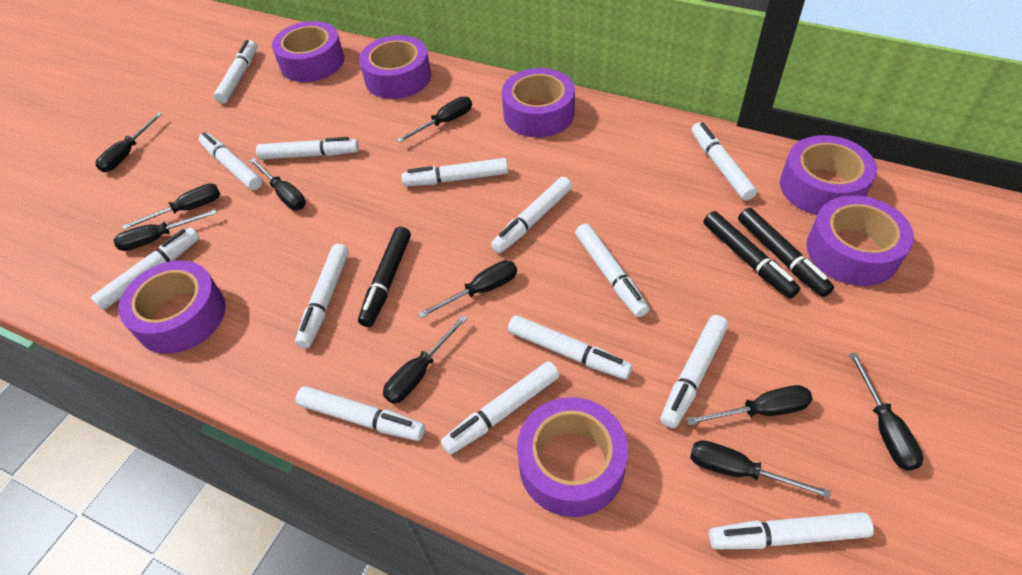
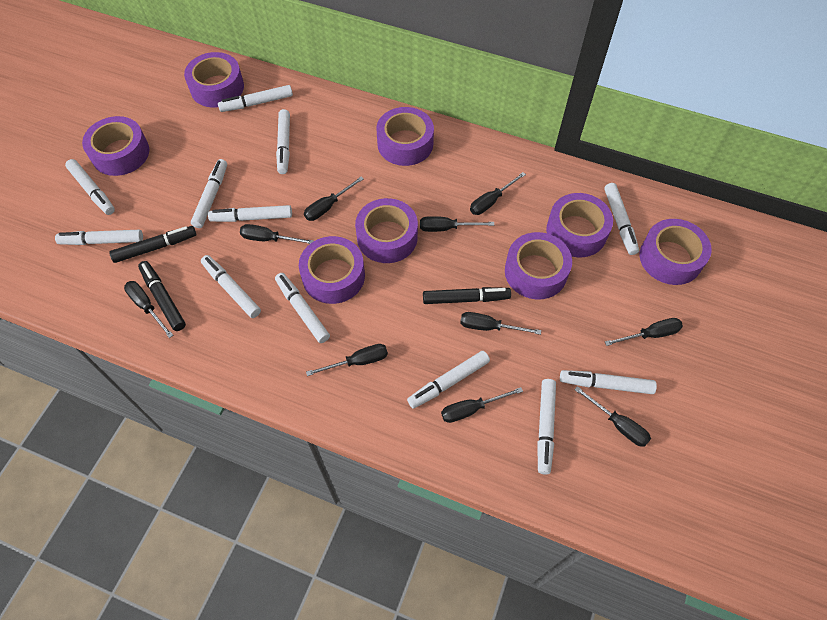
purple tape: [118,260,226,354] [272,21,344,82] [359,35,431,99] [502,68,575,138] [517,397,628,517] [780,135,877,215] [806,195,914,286] = 7 -> [82,116,149,176] [184,52,244,108] [299,236,365,304] [355,198,418,263] [376,107,434,166] [505,232,572,299] [546,193,613,257] [640,219,712,285] = 8
white marker: [91,228,200,310] [199,132,262,190] [214,40,257,104] [256,137,359,160] [295,244,349,348] [296,386,425,441] [402,158,508,186] [441,361,560,455] [491,177,572,253] [508,315,632,379] [575,223,649,317] [660,315,728,428] [691,122,757,201] [709,512,874,549] = 14 -> [55,230,143,245] [65,159,115,215] [191,159,227,228] [201,255,261,318] [208,205,292,222] [218,85,293,112] [275,273,330,343] [276,109,290,174] [407,351,490,409] [537,379,556,475] [560,370,657,394] [604,183,639,255] = 12

